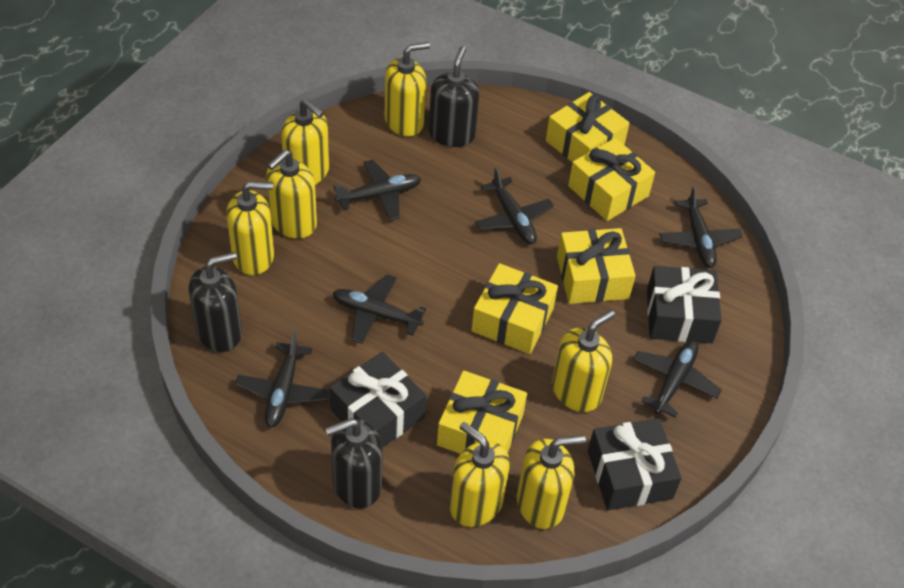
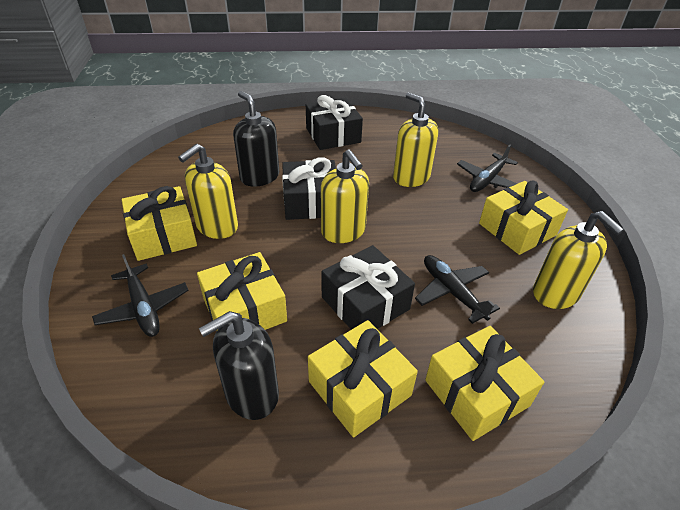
black plane: [235,331,330,428] [333,160,421,220] [333,274,426,344] [475,167,554,244] [633,340,721,417] [659,186,743,268] = 6 -> [92,254,189,337] [415,255,500,324] [457,145,518,192] = 3
black soap dispenser: [188,252,242,352] [325,418,383,509] [429,46,480,147] = 3 -> [199,311,279,420] [233,91,279,187] = 2
yellow soap dispenser: [226,181,274,275] [266,150,317,239] [281,99,329,185] [385,42,430,136] [450,422,510,527] [517,435,586,529] [552,310,615,412] = 7 -> [178,144,238,239] [321,149,369,243] [393,93,438,187] [533,211,624,309] = 4

